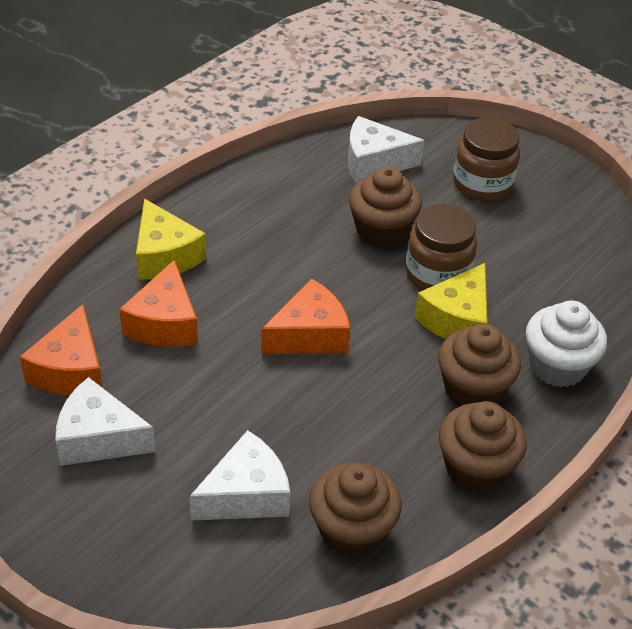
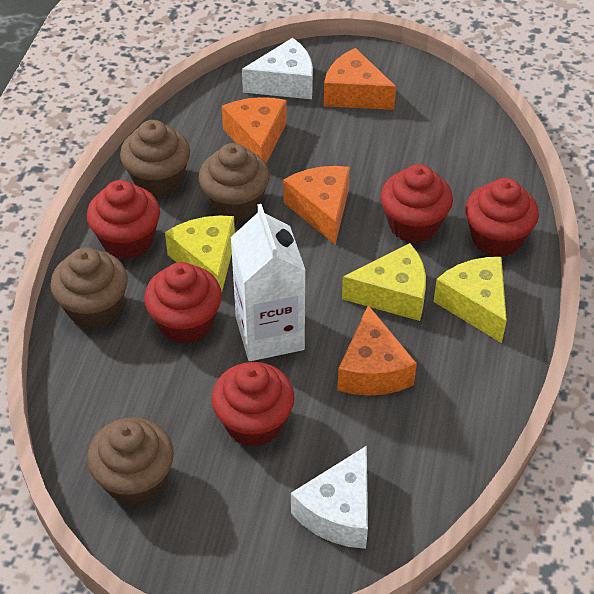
brown jar: [406,204,477,290] [453,117,520,201] = 2 -> none = 0
orange cheese: [20,304,102,396] [119,260,198,347] [261,278,350,354] = 3 -> [222,97,287,163] [284,166,350,245] [324,48,396,110] [337,305,417,396] = 4
red cupcake: none = 0 -> [87,180,160,259] [144,262,222,344] [211,362,295,447] [381,164,453,243] [465,178,539,257] = 5
white carton: none = 0 -> [230,204,306,361] = 1
white cheese: [55,377,156,466] [190,430,290,520] [348,116,425,183] = 3 -> [242,38,313,99] [291,446,368,549] = 2
white cupcake: [526,300,607,388] = 1 -> none = 0
yellow cheese: [136,198,206,280] [414,263,487,339] = 2 -> [165,215,235,292] [342,243,426,321] [433,257,507,343] = 3

